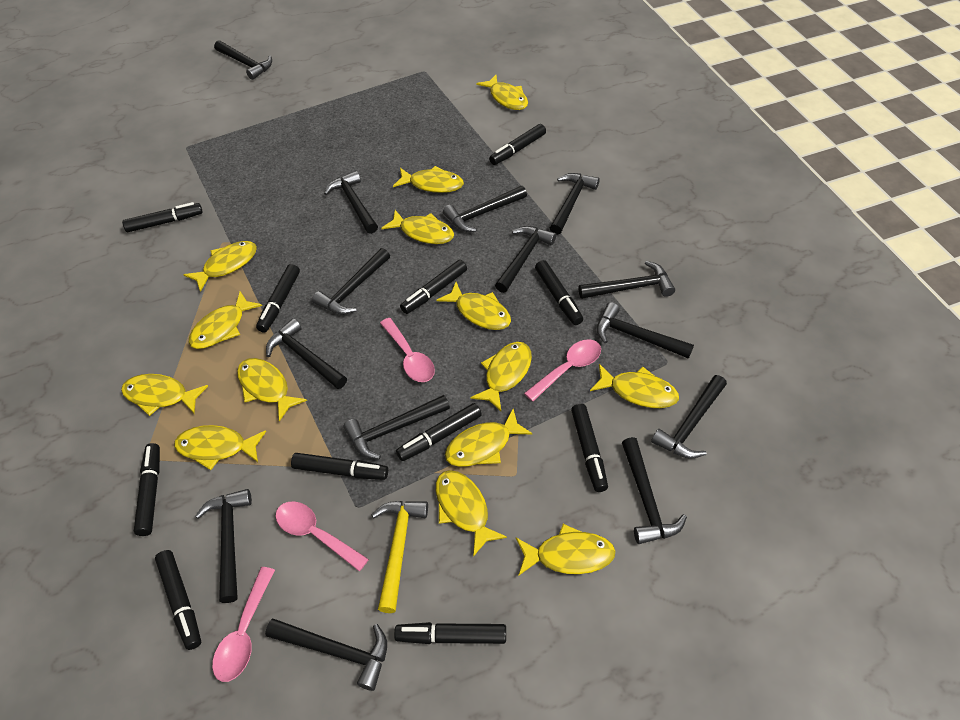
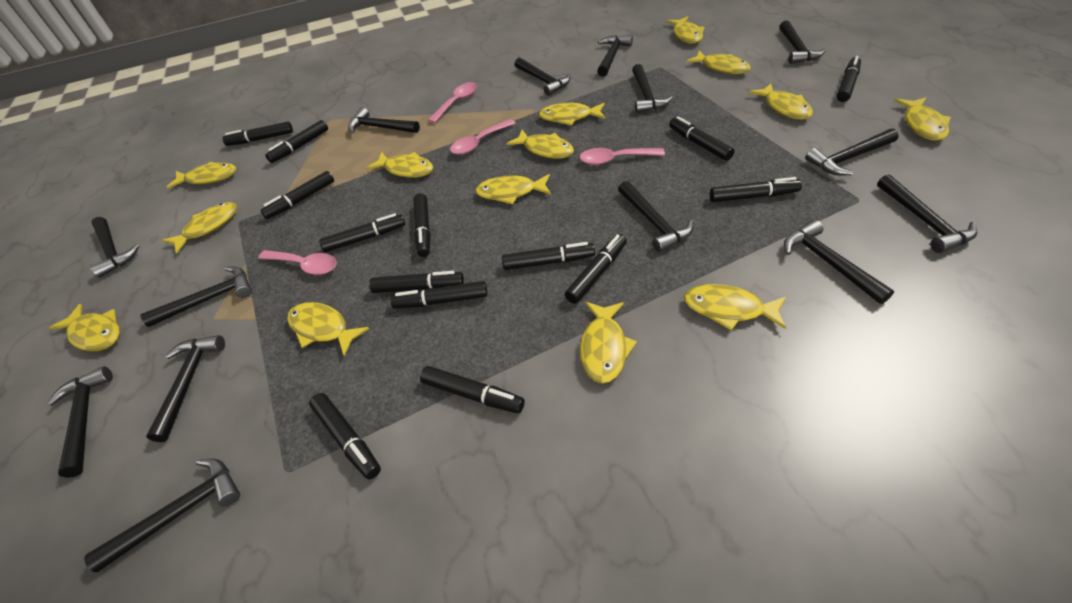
black marker: [122,202,203,232] [134,443,160,536] [155,550,201,650] [256,264,300,333] [291,453,388,480] [394,622,506,644] [396,403,482,461] [400,260,467,314] [489,124,546,165] [535,260,583,325] [571,404,608,492] = 11 -> [222,122,293,146] [260,171,334,219] [265,120,328,163] [309,393,381,480] [319,213,405,252] [369,271,464,293] [390,281,488,309] [413,193,430,257] [420,366,525,413] [502,242,595,270] [565,234,627,304] [669,116,734,161] [710,177,802,202] [837,56,861,102] = 14
yellow hammer: [372,501,428,613] = 1 -> none = 0

